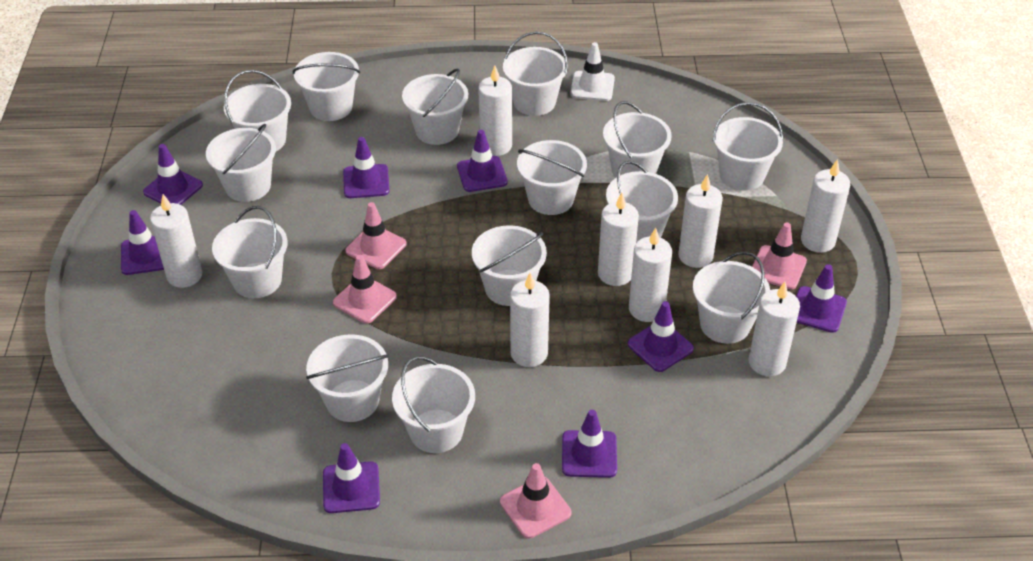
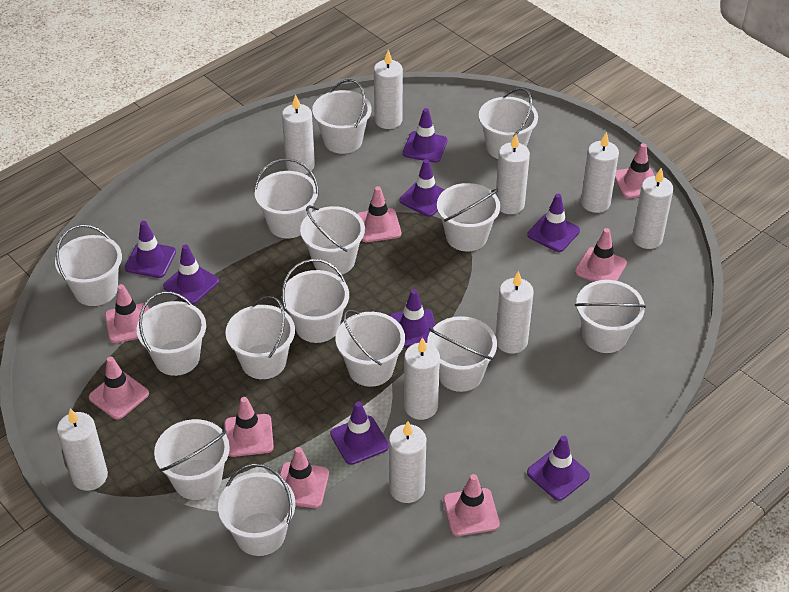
pink traffic cone: [333,255,397,324] [346,202,407,269] [500,463,571,539] [752,222,807,289] = 4 -> [89,357,149,420] [105,284,149,343] [224,397,274,457] [280,447,329,508] [357,186,401,242] [443,474,500,536] [575,228,627,282] [615,143,655,198] = 8
white candle: [150,194,202,288] [478,65,512,156] [510,272,550,367] [598,193,639,286] [629,227,672,322] [678,174,723,268] [748,282,800,376] [801,159,850,253] = 8 -> [57,408,108,491] [282,94,315,174] [374,50,403,129] [389,421,426,503] [404,337,440,420] [496,134,530,214] [496,271,534,354] [581,132,619,213] [632,168,673,249] = 9
white traffic cone: [570,42,615,101] = 1 -> none = 0

